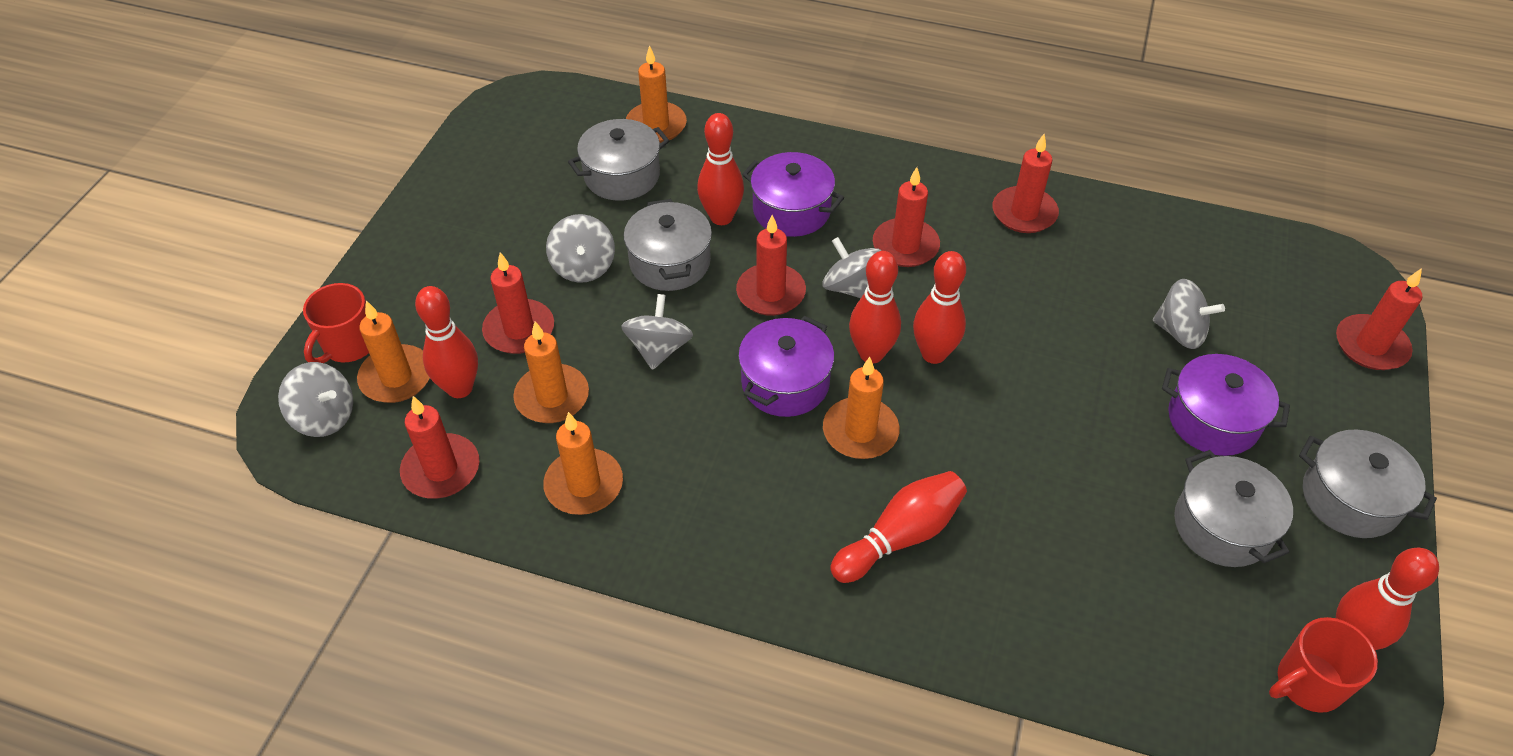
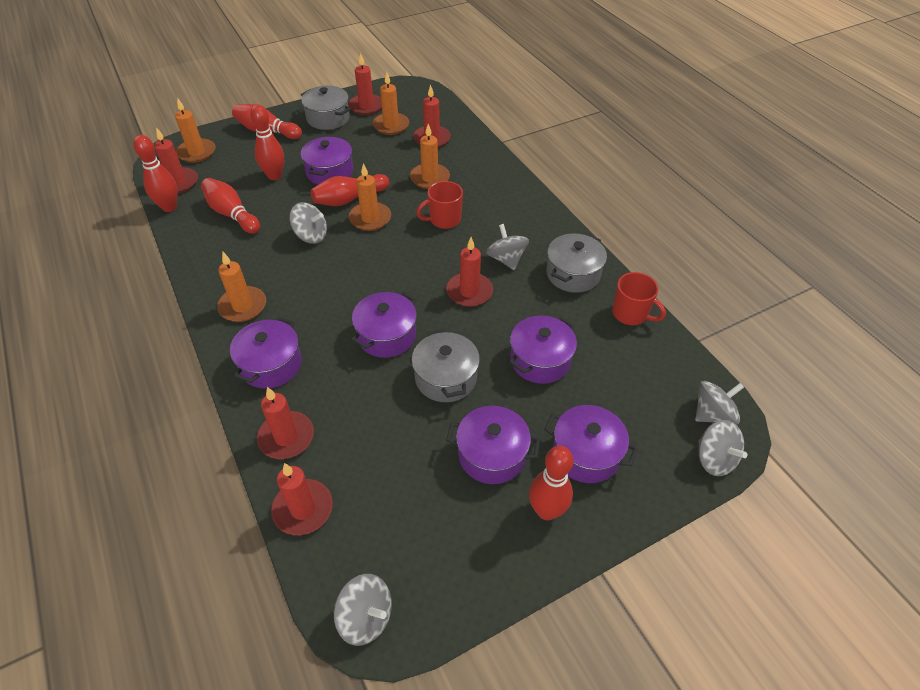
grey pot: [568,119,669,201] [624,199,712,291] [1174,450,1293,567] [1299,430,1437,538] = 4 -> [301,86,351,130] [411,329,480,402] [546,233,607,293] = 3
purple pot: [738,316,834,417] [742,152,844,237] [1162,354,1290,456] = 3 -> [230,317,302,389] [301,136,353,185] [351,292,417,358] [446,406,540,484] [509,315,577,384] [544,405,638,483] = 6

